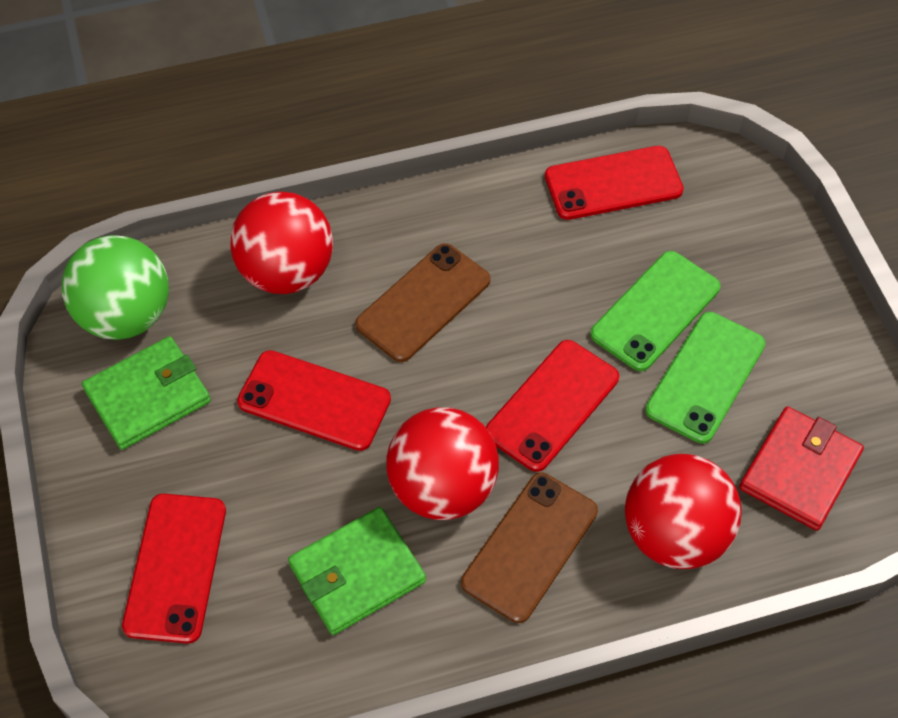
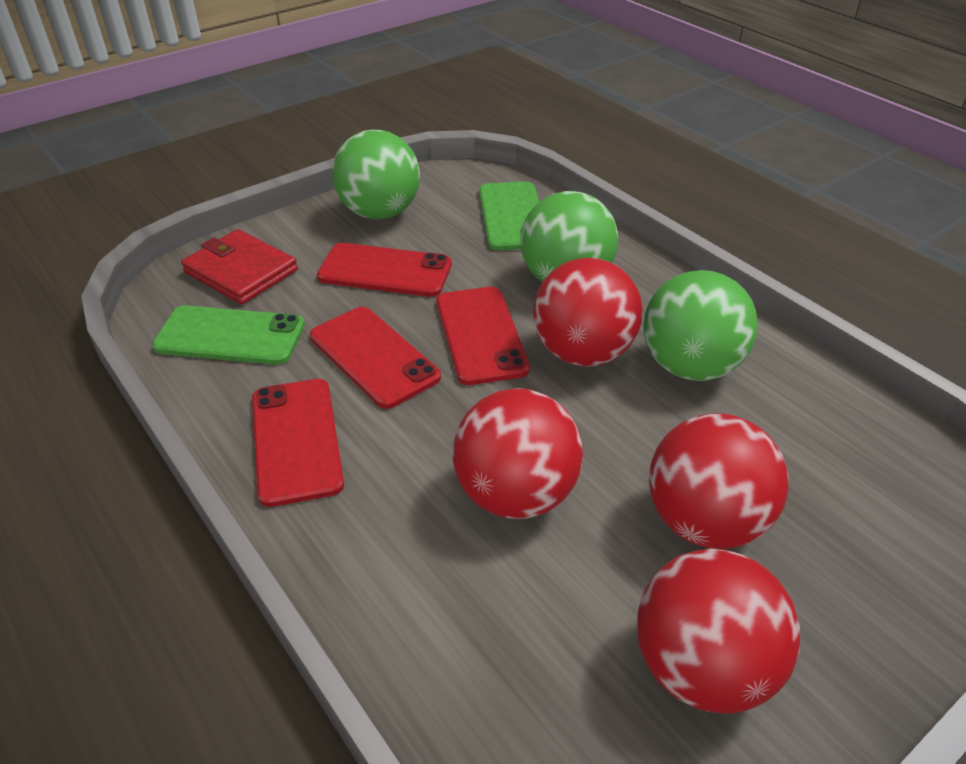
brown phone: [355,243,491,362] [461,473,598,623] = 2 -> none = 0
green ball: [62,235,169,340] = 1 -> [332,129,420,219] [521,191,618,282] [643,270,758,381] = 3
green wallet: [82,336,211,450] [288,507,426,635] = 2 -> none = 0
red ball: [230,192,333,294] [386,407,499,520] [625,454,742,569] = 3 -> [453,388,583,519] [533,258,642,367] [636,549,800,714] [649,413,789,549] = 4

